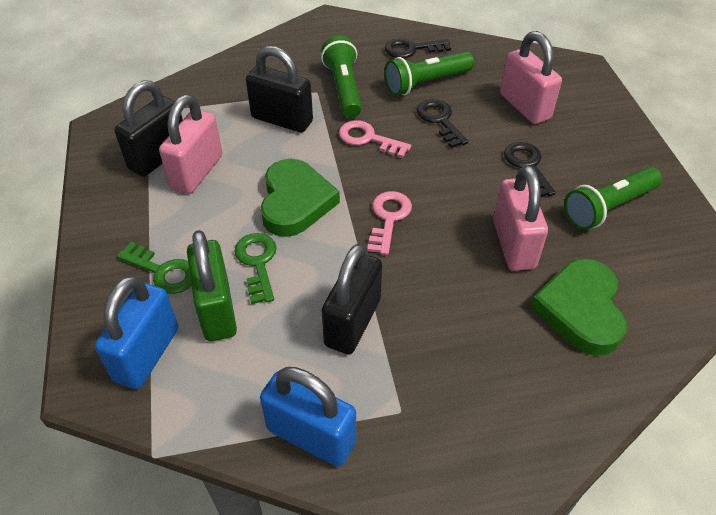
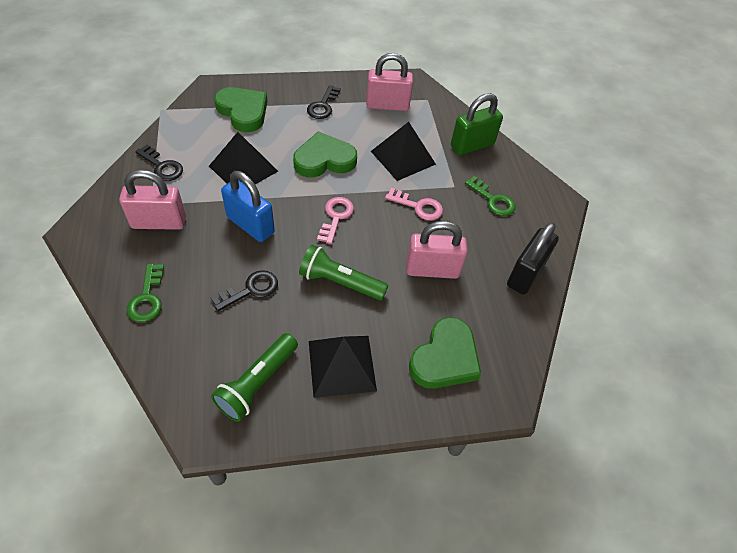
black padlock: [114,80,183,177] [246,46,313,133] [322,243,382,355] = 3 -> [507,222,559,295] = 1
black pyramid: none = 0 -> [209,132,278,184] [309,336,377,398] [371,122,436,181] = 3
blue padlock: [95,275,178,389] [260,367,356,467] = 2 -> [221,171,275,242] = 1
green flashlight: [321,36,362,118] [384,52,474,96] [564,167,662,230] = 3 -> [211,333,298,422] [299,245,388,300] = 2
green heart: [261,159,340,237] [530,259,627,356] = 2 -> [214,87,267,132] [293,131,357,178] [409,317,481,389] = 3

